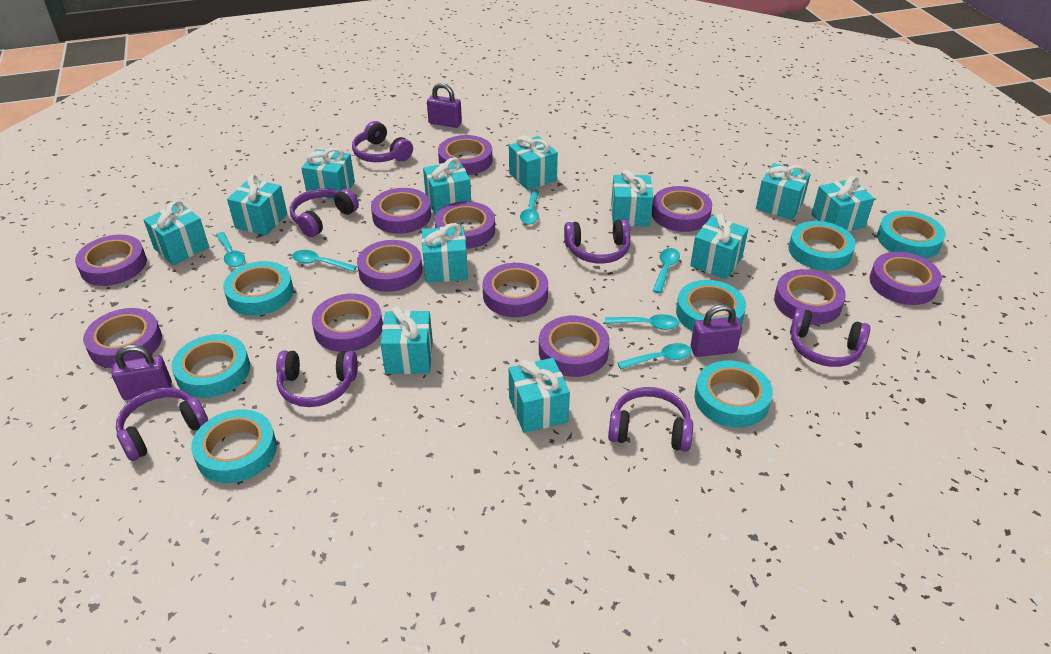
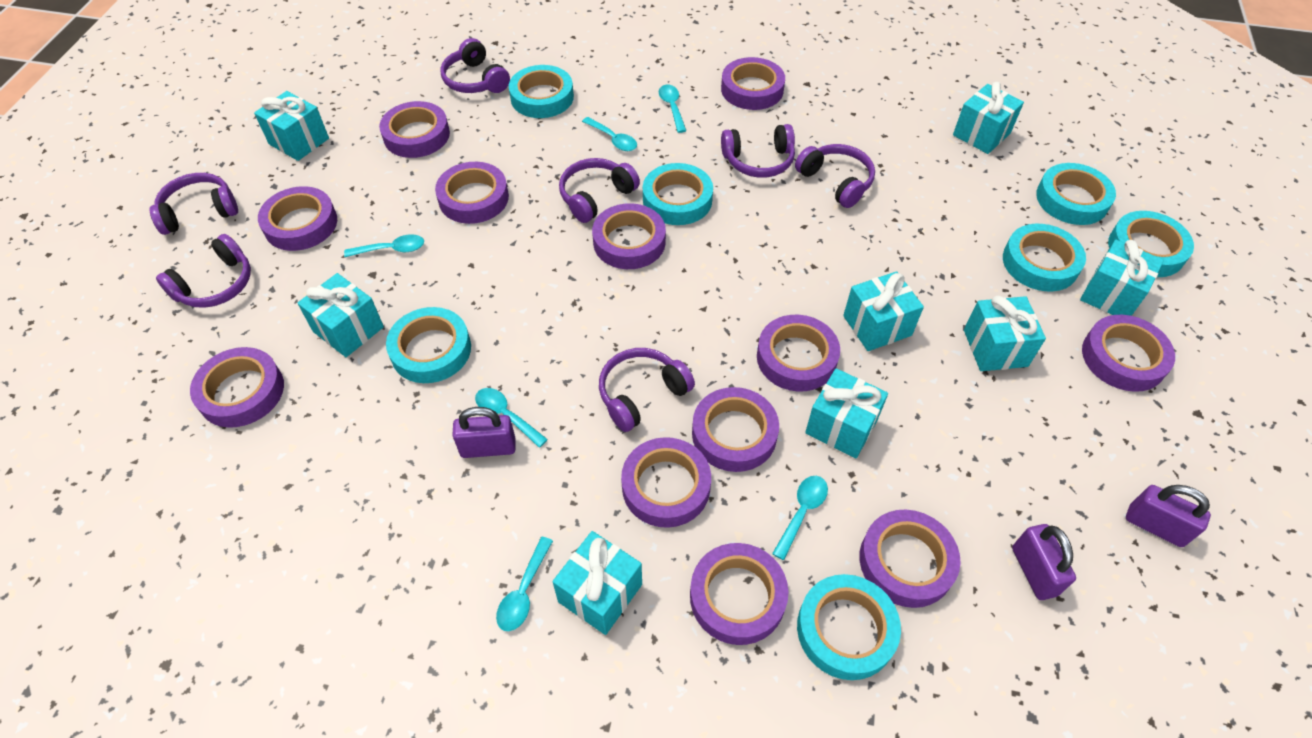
turquoise gift: [143,200,209,265] [227,174,287,236] [301,148,355,200] [380,306,433,374] [422,223,468,283] [423,158,471,215] [509,136,558,190] [509,358,570,433] [611,169,653,226] [690,213,748,279] [756,163,811,220] [811,176,875,232] = 12 -> [254,91,329,161] [297,273,384,357] [552,531,642,635] [805,368,888,458] [843,271,924,351] [953,82,1024,154] [964,296,1046,371] [1080,240,1164,316] = 8

